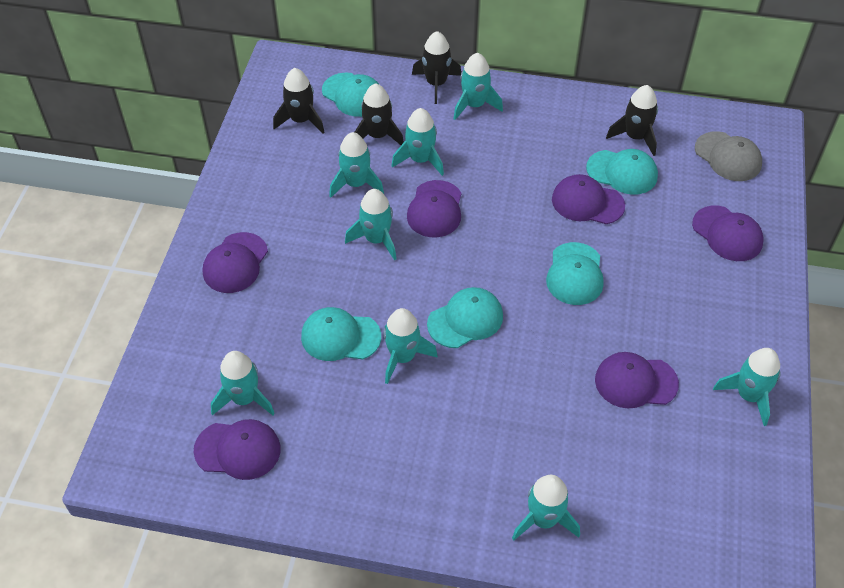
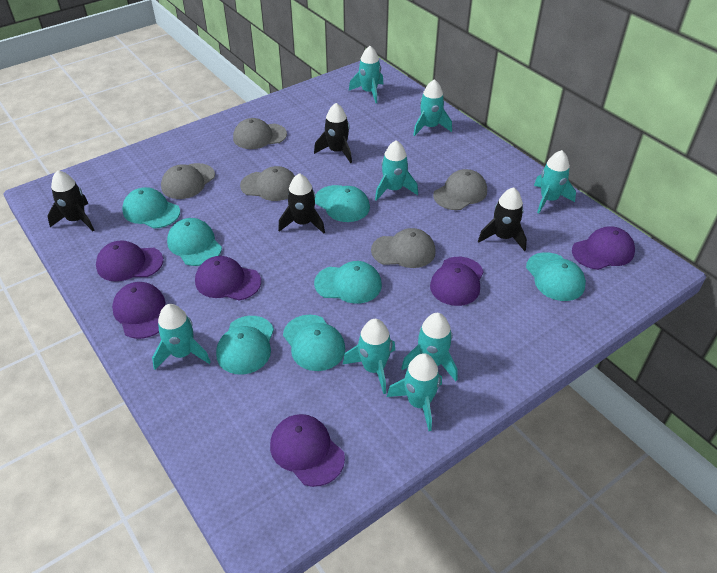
grey cap: [695,131,762,181] = 1 -> [161,163,215,199] [233,118,287,149] [240,166,295,201] [371,228,436,268] [433,169,487,210] = 5
turquoise cap: [301,307,381,361] [322,73,379,117] [427,287,503,348] [546,242,604,305] [586,149,658,195] = 5 -> [122,187,180,229] [167,218,222,266] [216,316,274,374] [283,315,345,371] [314,261,382,304] [315,185,370,222] [526,252,586,301] = 7

